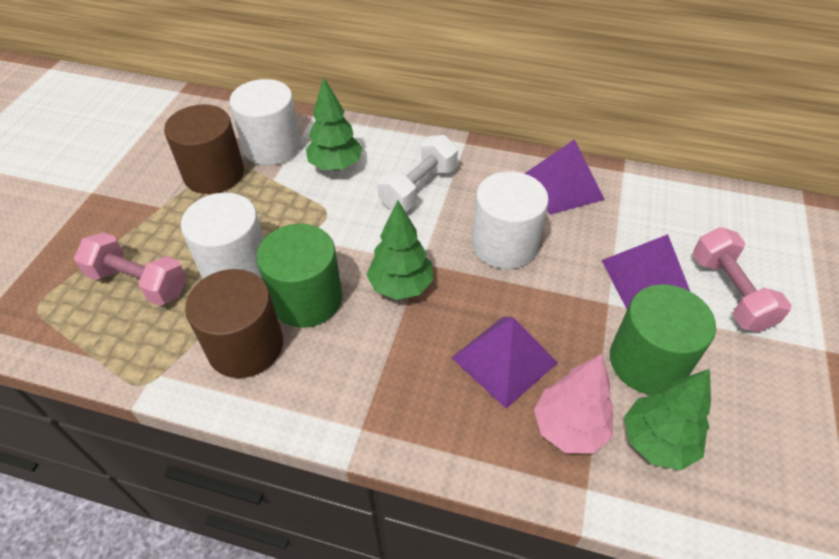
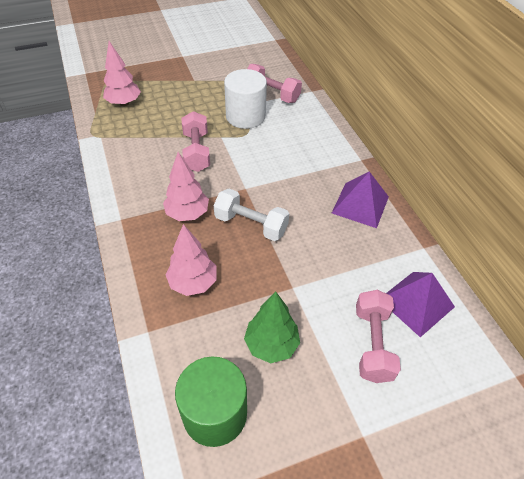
brown cylinder: [164,104,244,194] [185,269,283,378] = 2 -> none = 0
green cylinder: [257,224,342,328] [610,284,716,395] = 2 -> [175,356,247,447] = 1
green tree: [306,77,362,171] [366,200,434,300] [624,369,711,470] = 3 -> [244,292,300,363] = 1
pink dumbbell: [74,232,187,306] [693,227,791,332] = 2 -> [182,111,210,172] [247,64,302,103] [356,290,401,383] = 3
pink tree: [534,354,614,454] = 1 -> [103,41,141,106] [163,152,209,221] [166,224,216,296] = 3
purple pyramid: [452,317,558,409] [524,139,605,215] [602,234,690,309] = 3 -> [332,171,389,228] [386,272,455,337] = 2
white cylinder: [181,193,264,279] [229,79,301,165] [472,171,549,269] = 3 -> [224,69,267,129] = 1

